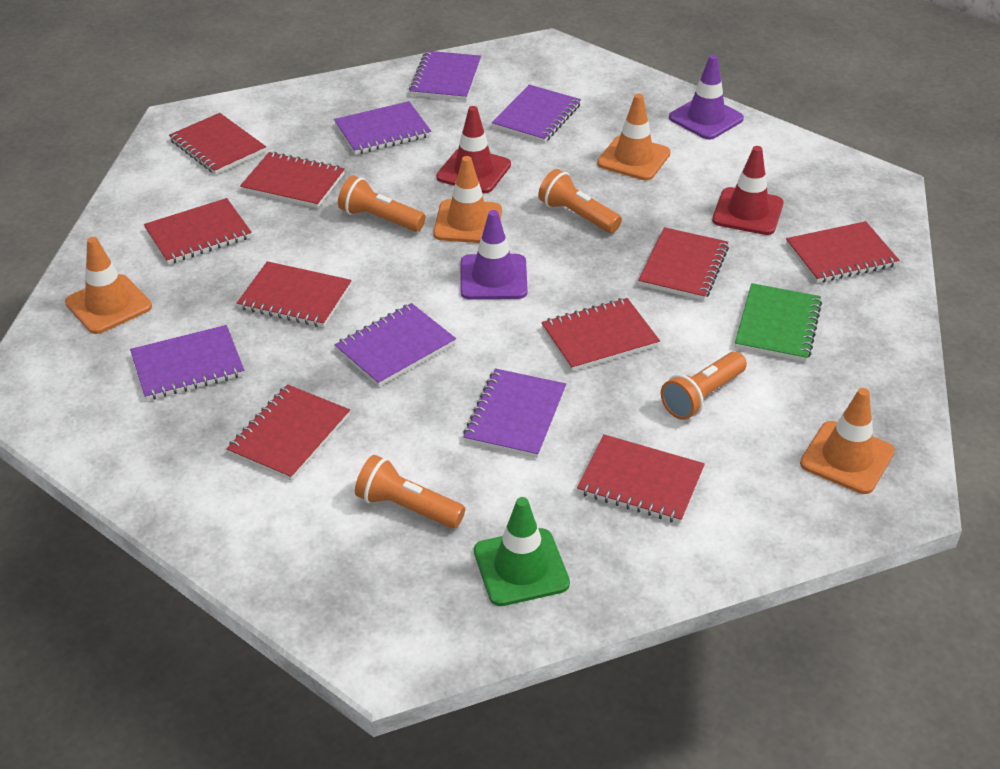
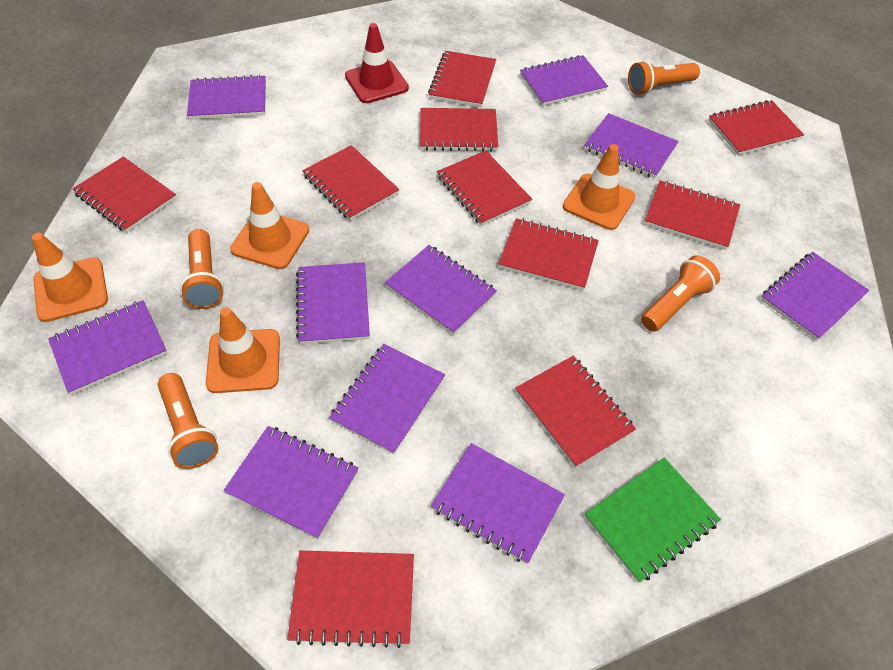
green traffic cone: [474,497,570,606] = 1 -> none = 0
purple notebook: [130,325,244,400] [334,101,431,155] [334,303,456,387] [409,51,481,101] [463,368,566,458] [492,84,581,143] = 6 -> [48,300,167,395] [187,75,266,120] [223,426,359,539] [296,262,370,344] [329,344,445,454] [385,245,497,335] [431,443,565,564] [520,55,608,106] [584,113,678,178] [761,252,869,341] = 10
purple traffic cone: [460,210,528,299] [669,55,744,140] = 2 -> none = 0
red notebook: [144,198,252,264] [169,113,266,175] [226,384,350,481] [237,261,352,327] [240,152,345,208] [541,298,660,371] [577,434,705,523] [638,227,729,300] [786,221,899,283] = 9 -> [72,157,177,233] [287,550,414,648] [302,145,399,221] [420,108,498,152] [428,51,496,107] [437,151,532,226] [499,218,599,290] [516,356,636,468] [644,180,740,250] [708,100,804,155] = 10
red traffic cone: [436,106,511,193] [712,146,784,235] = 2 -> [345,23,409,103] = 1

